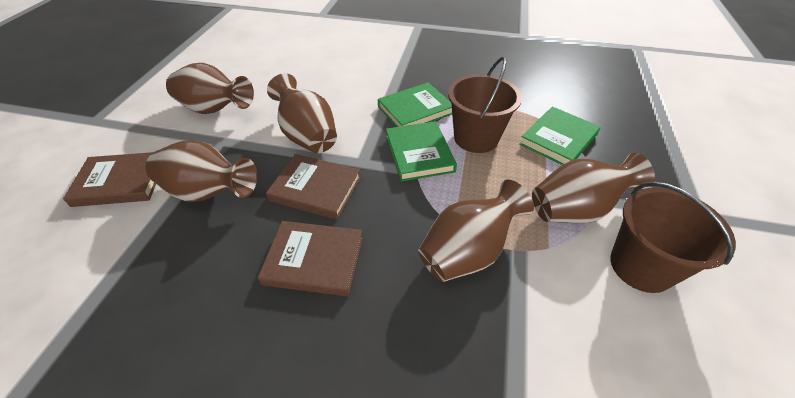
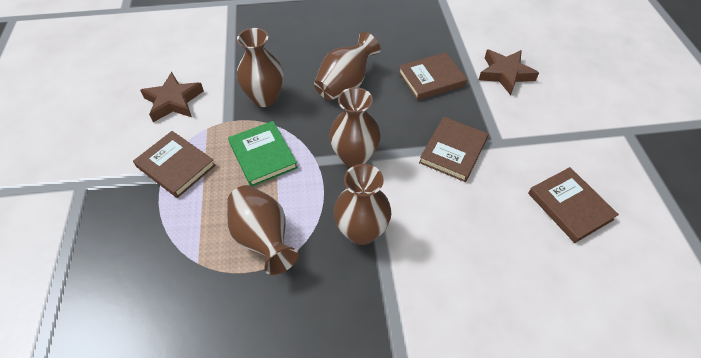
brown book: [63,152,156,207] [258,221,363,296] [266,154,361,219] = 3 -> [133,131,216,198] [398,52,467,100] [419,117,489,182] [528,167,619,243] = 4
brown bucket: [448,57,522,153] [610,182,736,293] = 2 -> none = 0
brown star: none = 0 -> [140,72,204,122] [479,50,539,95] = 2
green book: [378,83,452,127] [386,121,457,181] [519,106,600,165] = 3 -> [228,121,298,187] = 1

